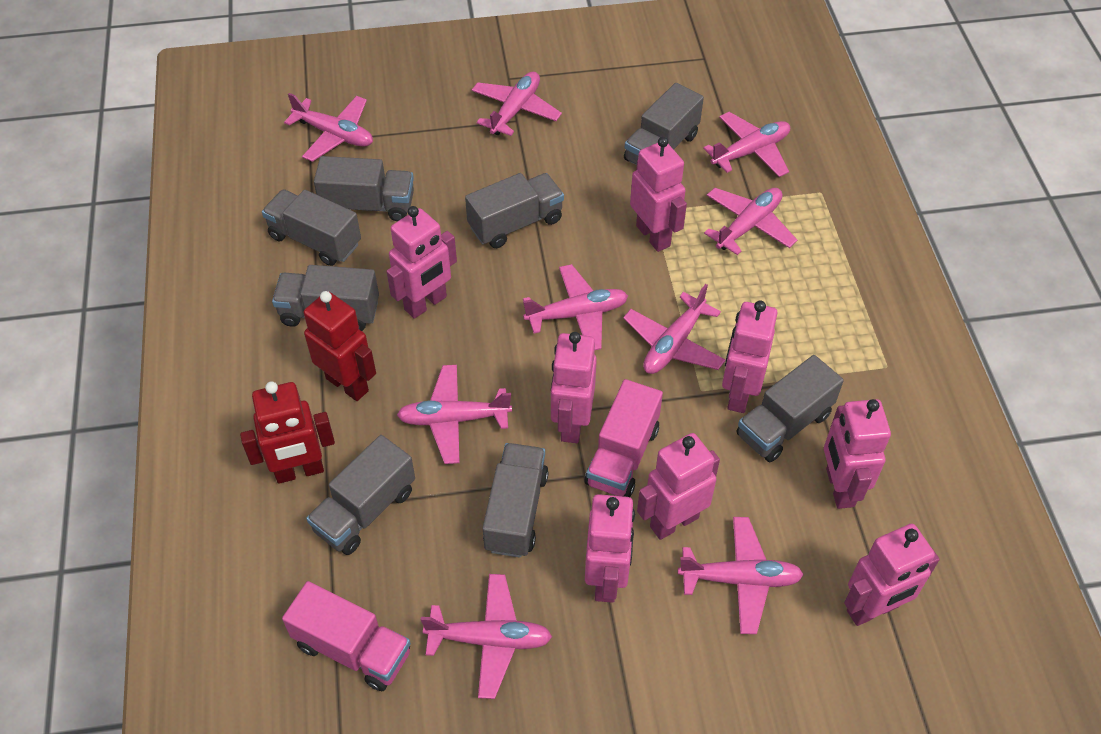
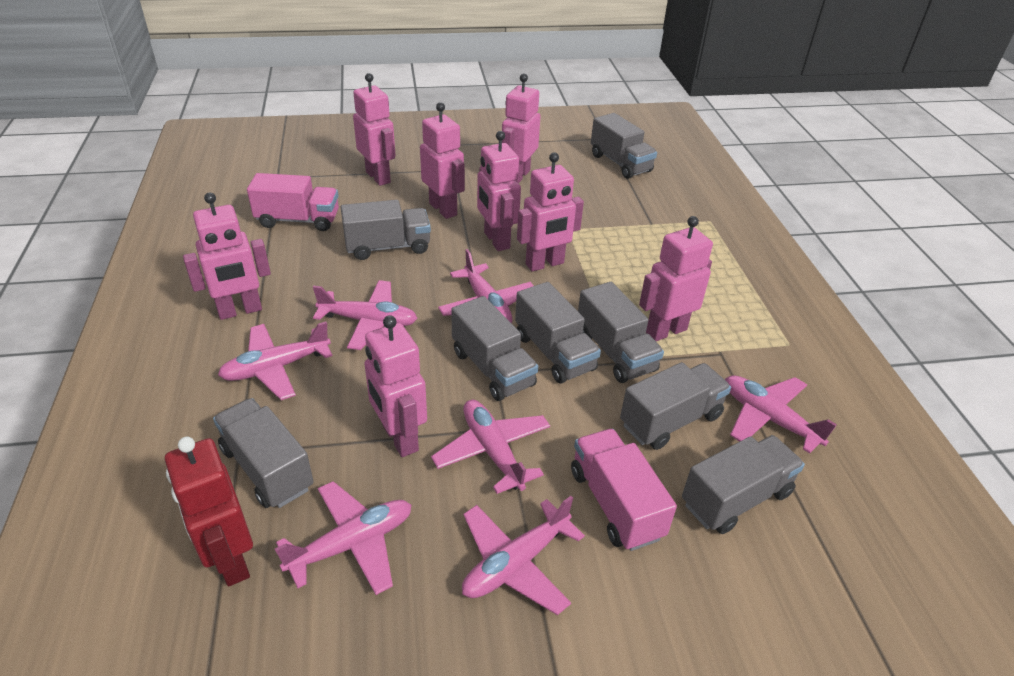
pink plane: [284,93,373,162] [397,365,512,464] [421,574,552,699] [472,72,562,136] [523,264,628,350] [623,284,726,374] [678,517,804,634] [703,112,790,177] [704,188,797,255] = 9 -> [218,322,333,400] [275,481,412,595] [313,280,417,350] [431,400,550,494] [438,249,534,323] [462,496,585,615] [725,375,837,454] = 7
red robot: [240,381,335,484] [304,291,376,401] = 2 -> [165,437,253,587] = 1

